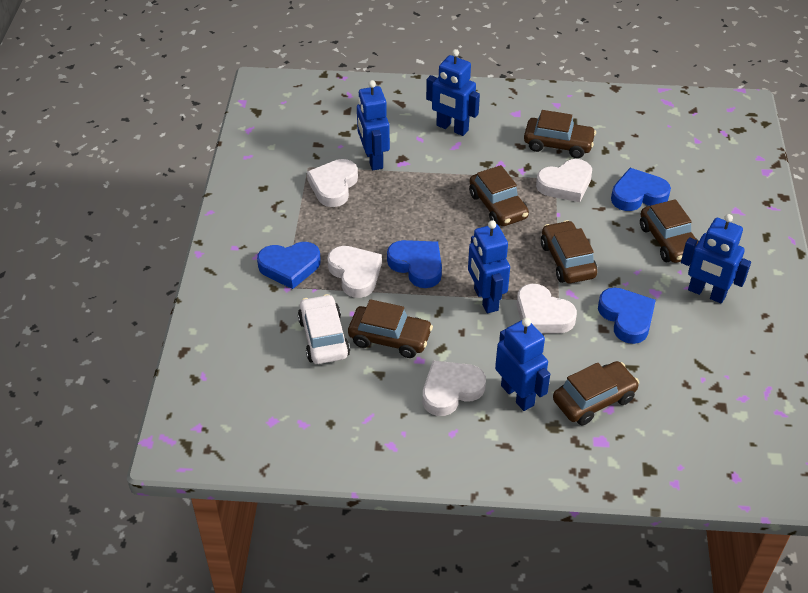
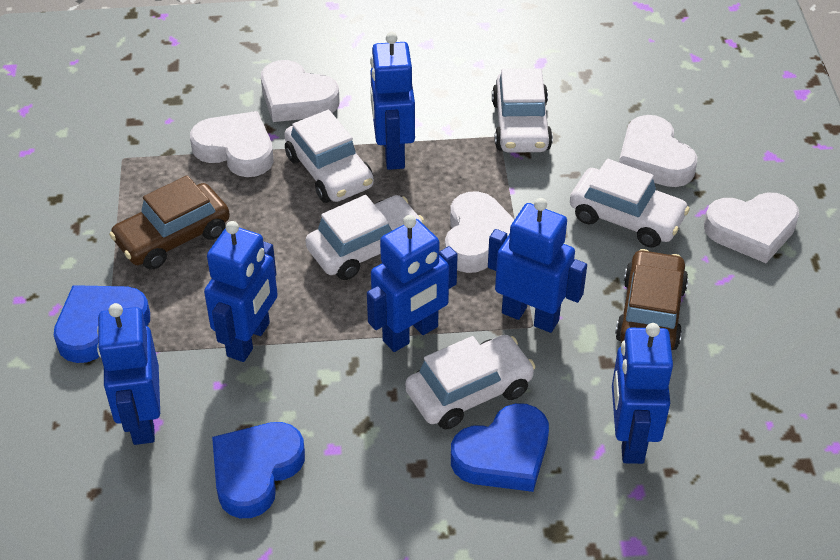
blue heart: [257,242,321,289] [387,240,442,288] [598,287,656,344] [611,168,671,211] = 4 -> [54,285,150,363] [212,422,305,518] [451,403,549,492] = 3
blue robot: [357,80,390,170] [426,49,480,136] [468,220,510,313] [495,318,550,411] [681,214,751,304] = 5 -> [97,303,160,445] [204,221,278,362] [367,215,458,352] [370,32,415,170] [488,198,587,333] [612,323,673,464] = 6
brown car: [348,299,433,358] [469,165,529,226] [524,110,596,158] [541,220,597,283] [553,361,639,425] [640,199,699,263] = 6 -> [109,175,230,270] [615,249,688,351] = 2
white car: [298,294,350,364] = 1 -> [284,110,374,203] [305,195,425,280] [405,335,536,429] [492,68,553,153] [570,159,690,248] = 5

